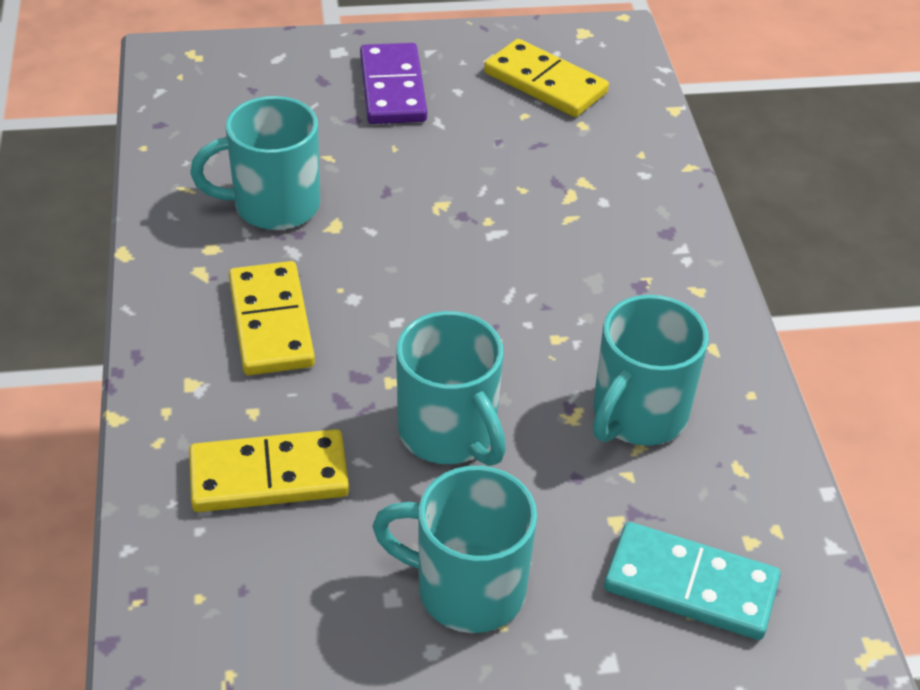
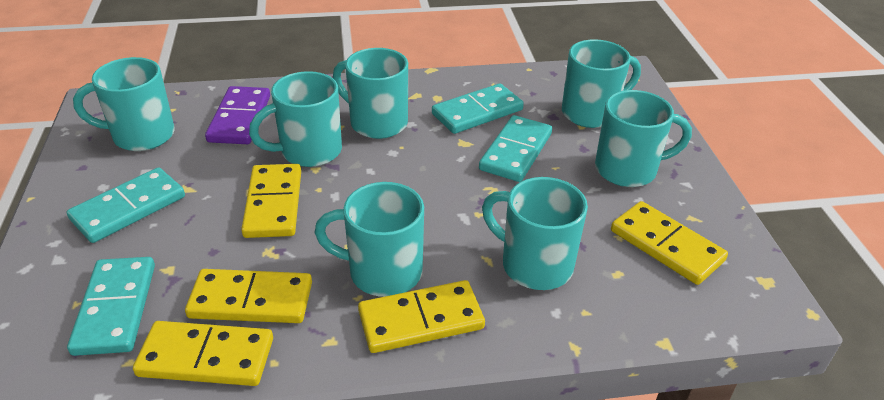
turquoise domino: [604,522,781,640] = 1 -> [67,167,185,243] [67,257,155,356] [432,83,524,134] [479,115,552,182] = 4
turquoise mug: [190,96,320,230] [372,466,537,633] [396,311,506,466] [593,295,709,446] = 4 -> [73,57,175,151] [249,71,342,167] [314,182,424,297] [333,48,408,139] [482,177,588,290] [562,39,641,128] [595,90,692,187] = 7
yellow domino: [189,429,349,512] [229,261,315,376] [484,39,609,117] = 3 -> [133,321,273,386] [185,269,312,323] [241,164,301,238] [358,280,485,353] [611,201,728,285] = 5

